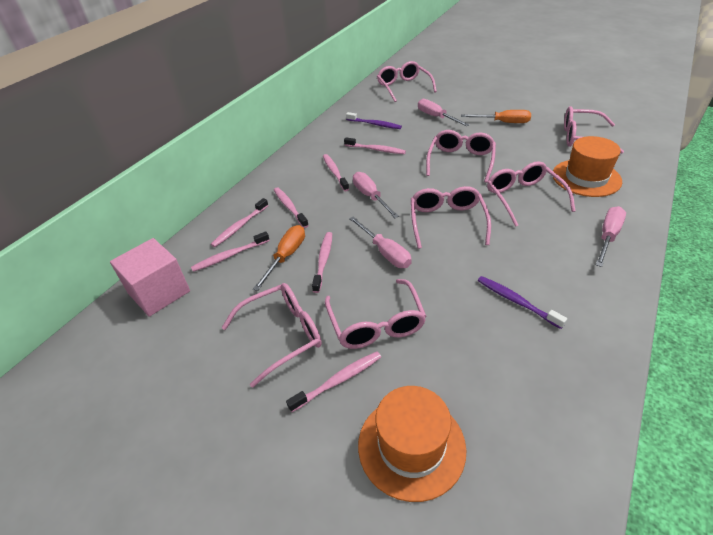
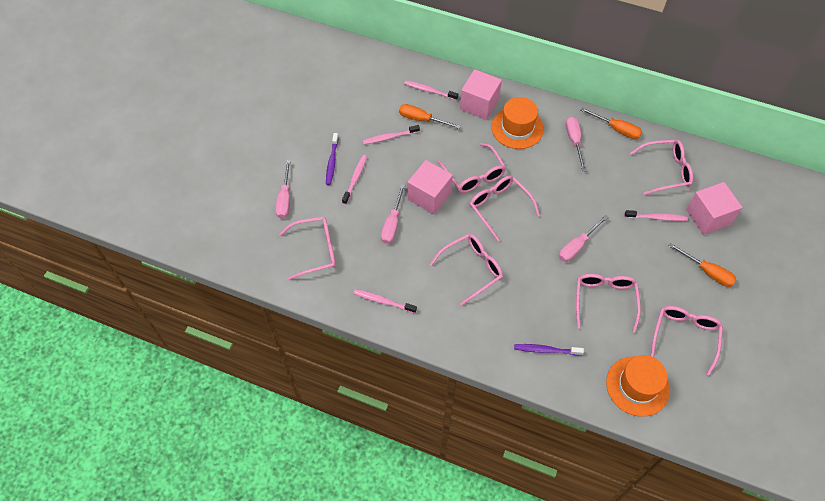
orange screwdriver: [253,225,305,291] [461,110,531,123] = 2 -> [399,104,461,129] [581,108,642,139] [669,243,736,287] = 3
pink cube: [110,238,190,317] = 1 -> [408,160,453,214] [460,69,502,120] [686,182,743,235] = 3
pink toothbrush: [191,231,270,272] [211,198,269,247] [274,187,309,228] [286,352,381,412] [312,232,332,293] [323,154,349,191] [344,137,406,154] = 7 -> [342,155,367,204] [353,289,417,313] [362,125,420,144] [404,81,458,100] [624,210,688,221] = 5

